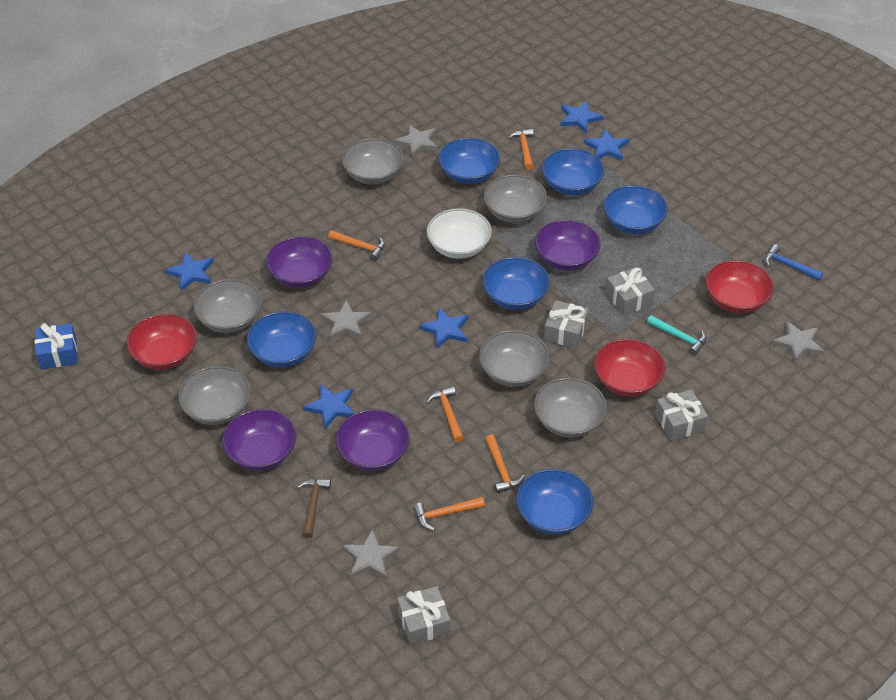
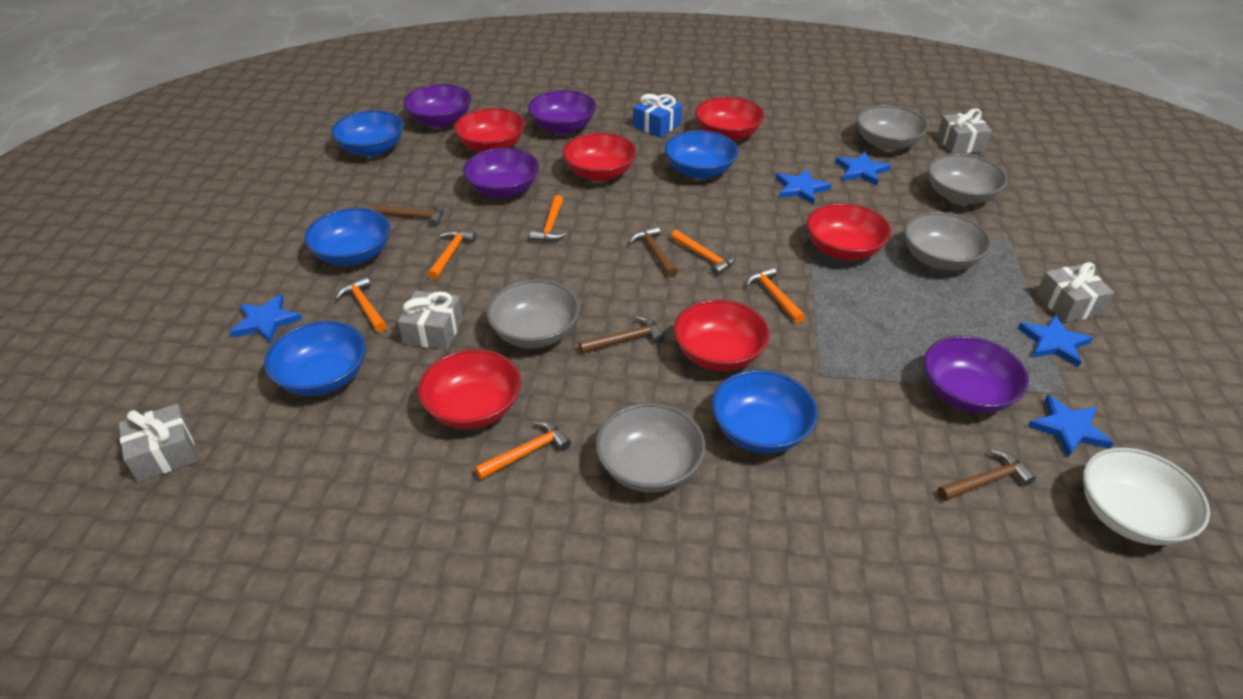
blue bowl: [247,311,317,367] [438,137,500,184] [482,257,550,310] [516,469,593,535] [542,148,605,195] [603,185,668,234] = 6 -> [264,321,366,396] [304,208,390,266] [331,110,404,157] [665,130,738,179] [712,370,818,454] = 5
blue hammer: [764,244,823,280] = 1 -> none = 0
brown hammer: [297,479,331,538] = 1 -> [373,203,444,227] [579,316,665,354] [629,226,678,278] [938,449,1036,501] = 4
grey bowl: [178,366,251,425] [193,279,262,333] [342,138,404,185] [479,330,550,387] [483,175,547,223] [534,377,607,438] = 6 -> [486,280,580,348] [596,403,705,493] [856,105,929,151] [904,212,992,270] [928,153,1008,205] = 5
grey star: [321,300,372,339] [342,528,400,580] [394,125,438,158] [772,321,825,363] = 4 -> none = 0
orange hammer: [328,230,385,261] [414,497,485,531] [427,386,464,442] [485,434,525,493] [508,129,534,170] = 5 -> [335,276,387,332] [428,230,476,280] [475,421,571,480] [530,195,567,242] [671,230,736,276] [745,266,805,323] = 6
red bowl: [126,314,197,370] [594,339,665,397] [706,260,774,313] = 3 -> [418,349,521,429] [454,108,525,152] [563,132,636,182] [673,299,770,371] [695,96,765,141] [807,203,891,260] = 6
turquoise hammer: [647,315,706,355] = 1 -> none = 0

